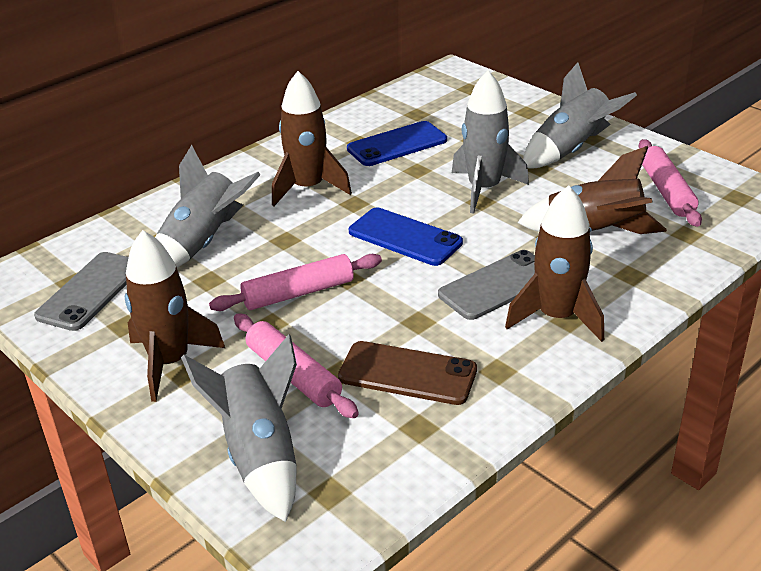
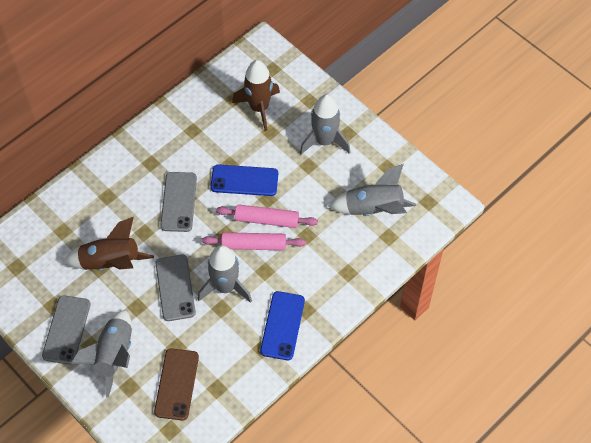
brown rocket: [125,230,225,402] [272,71,352,206] [505,185,604,342] [517,146,667,234] = 4 -> [63,217,154,271] [232,60,280,131] = 2
grey phone: [34,252,129,331] [438,250,535,320] = 2 -> [42,295,91,365] [155,255,196,321] [160,172,197,232] = 3
pink rolling pin: [209,254,382,311] [234,314,359,418] [639,139,702,227] = 3 -> [202,232,306,250] [216,204,318,228] = 2

